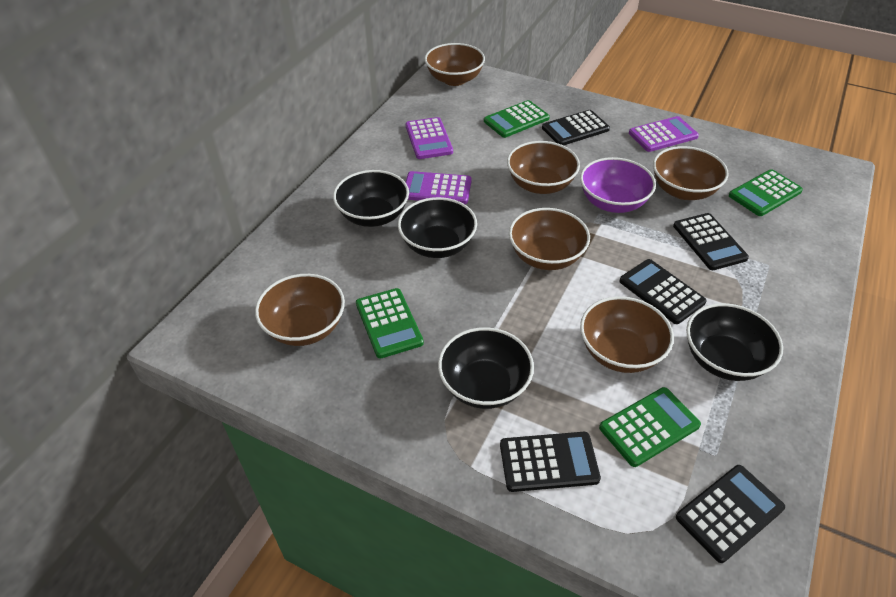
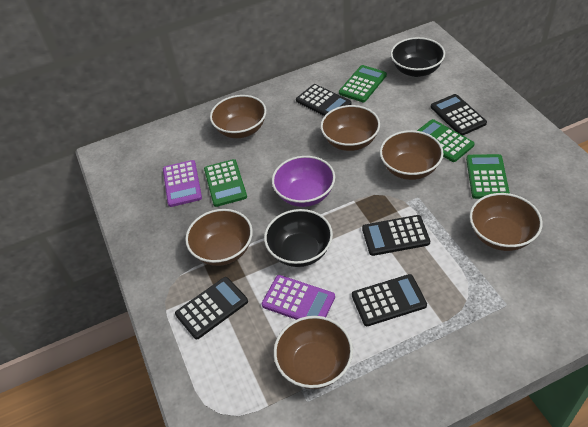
black bowl: [333,170,409,227] [398,197,477,258] [438,327,534,409] [686,303,783,381] = 4 -> [264,209,333,267] [391,37,445,77] = 2
purple calculator: [406,117,453,159] [406,171,472,204] [629,116,699,152] = 3 -> [163,160,202,207] [262,275,335,320] = 2

